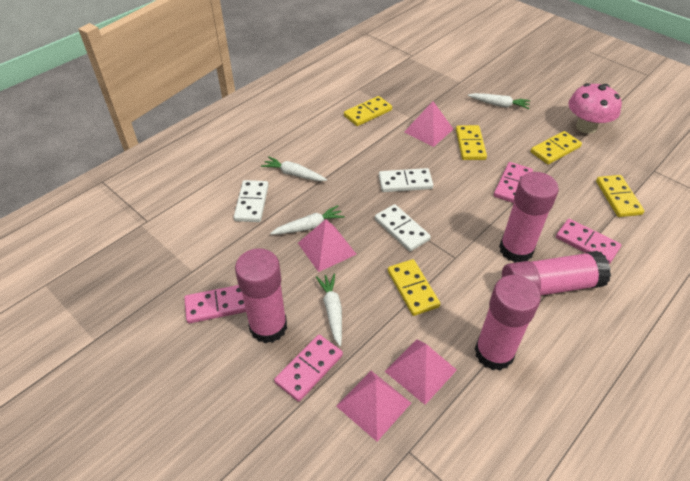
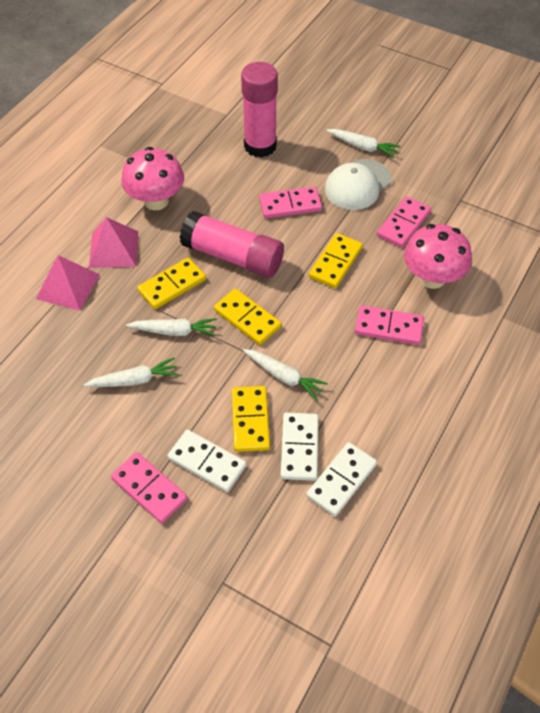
pink glue stick: [235,248,287,343] [475,275,541,371] [499,172,559,263] [502,251,611,296] = 4 -> [180,211,284,278] [241,62,278,158] = 2
pink mushroom: [568,83,622,134] = 1 -> [121,147,184,210] [404,224,472,289] = 2
pink pyramid: [298,219,357,272] [336,371,411,441] [385,340,457,405] [404,101,453,147] = 4 -> [36,255,100,311] [89,217,138,268] = 2
white cap: none = 0 -> [325,159,392,210] = 1
yellow domino: [344,96,392,126] [388,259,440,316] [456,125,487,160] [531,131,582,164] [596,175,644,217] = 5 -> [137,258,206,309] [214,289,281,345] [232,386,270,452] [309,233,363,288] = 4

